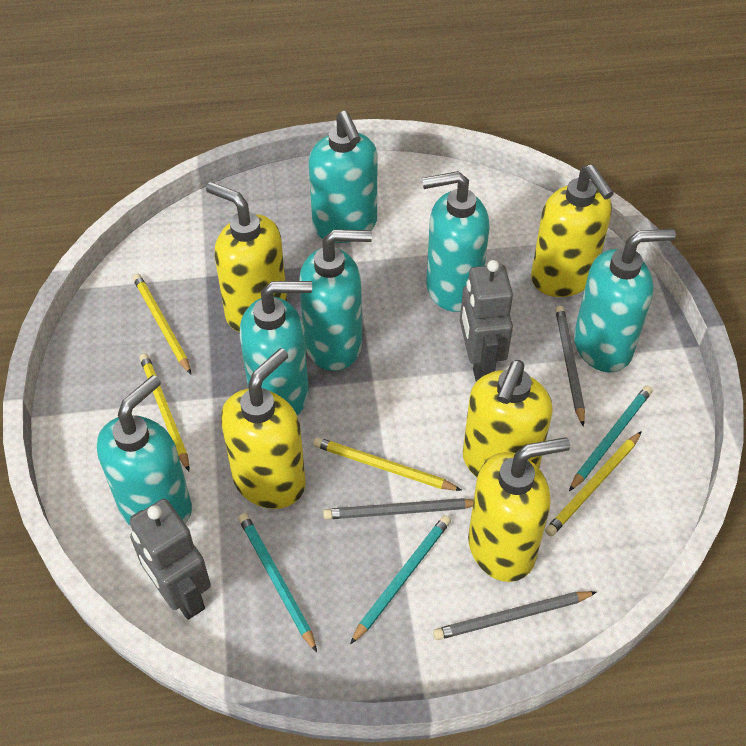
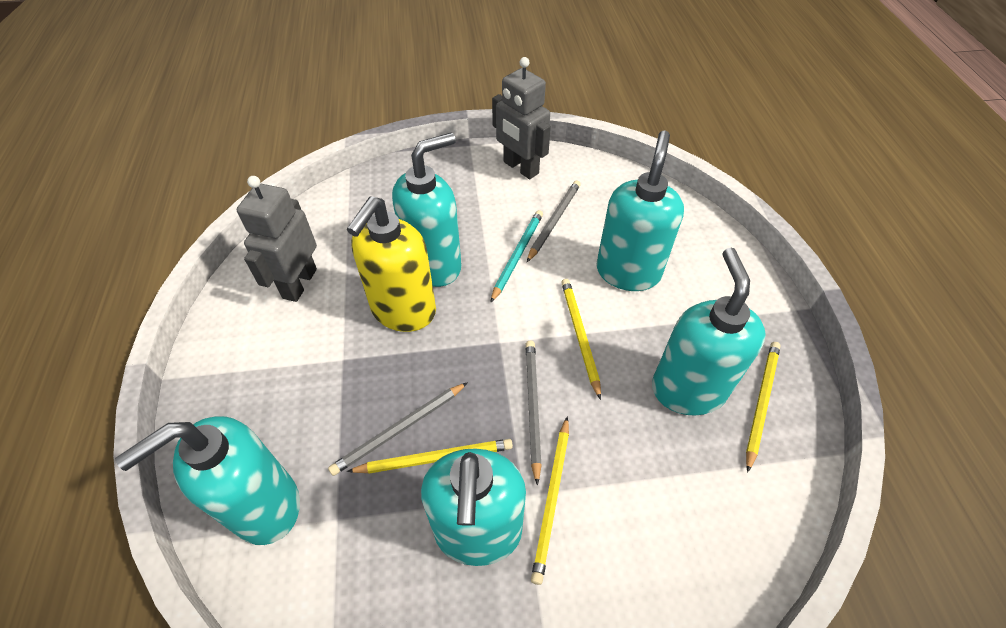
turquoise pencil: [238,513,317,652] [350,515,451,644] [569,386,653,491] = 3 -> [490,210,543,303] = 1
turquoise soap dispenser: [96,375,192,525] [240,281,312,415] [299,229,372,371] [309,111,377,243] [422,171,490,312] [574,229,676,372] = 6 -> [115,416,300,545] [392,132,461,287] [421,448,526,566] [596,130,684,291] [652,248,766,416] = 5
yellow soap dispenser: [206,182,287,332] [221,348,306,509] [463,360,553,477] [468,437,570,582] [531,165,614,297] = 5 -> [347,197,436,332] = 1

